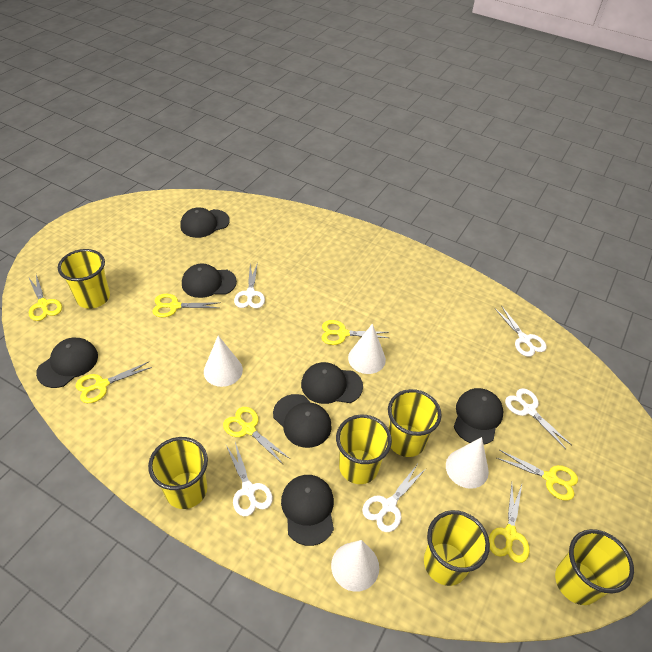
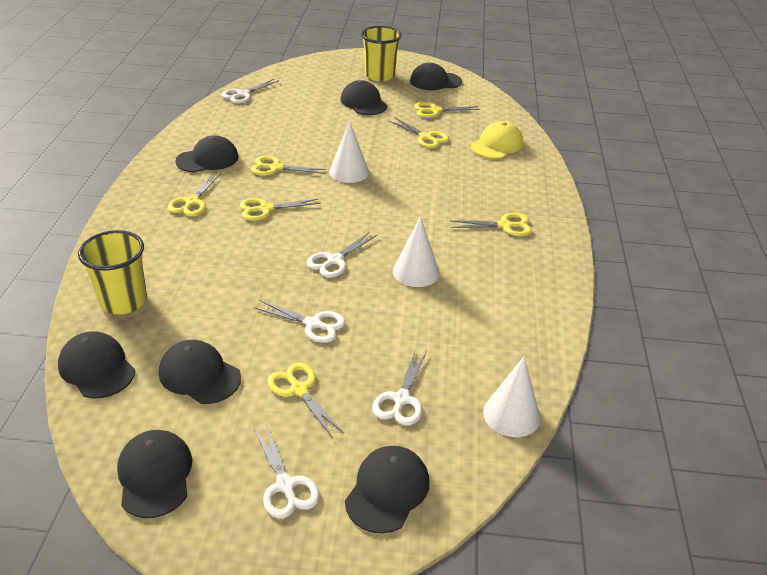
white cone: [204,336,243,387] [331,540,379,592] [348,324,386,374] [446,437,489,489] = 4 -> [329,121,369,183] [393,217,440,287] [483,357,541,437] = 3
yellow cap: none = 0 -> [471,121,523,159] = 1
yellow cup: [58,249,110,309] [148,437,208,509] [336,415,392,484] [388,389,442,457] [424,510,490,586] [555,529,634,605] = 6 -> [78,230,147,314] [361,26,402,81] = 2

